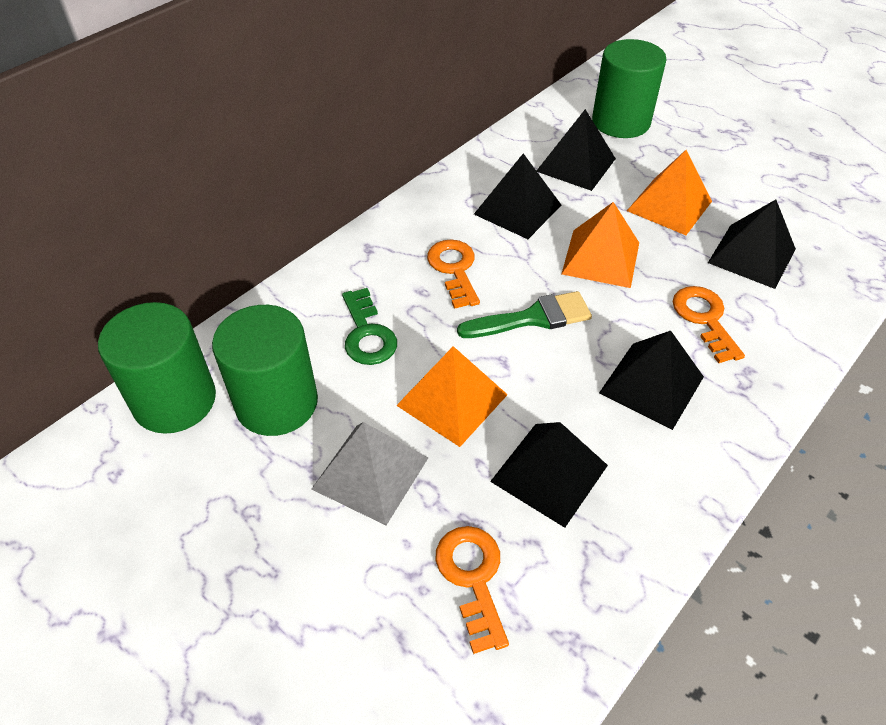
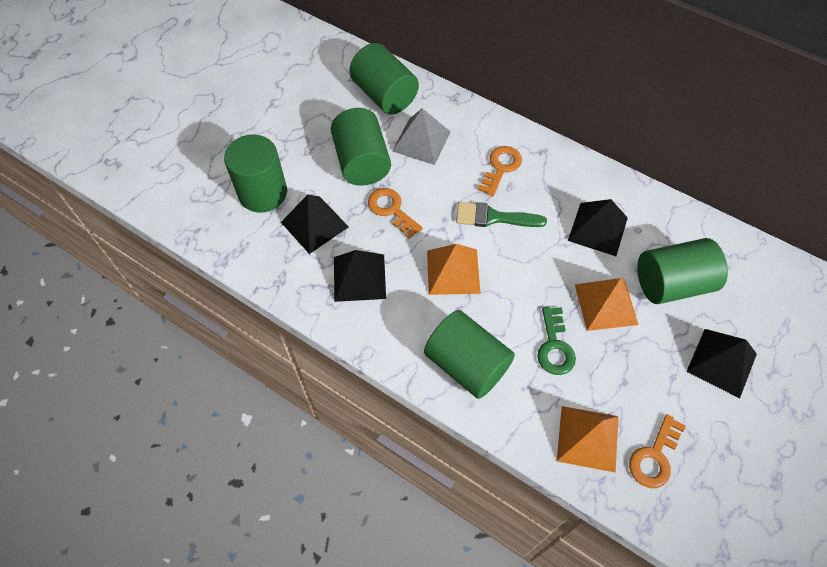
black pyramid: [474,153,561,239] [490,422,608,528] [537,109,616,191] [599,330,704,430] [708,200,796,289] = 5 -> [281,195,349,254] [334,250,386,302] [568,199,628,256] [686,329,757,398] = 4
green cylinder: [98,302,216,434] [212,305,318,436] [592,39,666,138] = 3 -> [224,135,287,213] [331,108,391,186] [349,43,419,115] [424,310,515,399] [637,238,728,304] = 5

